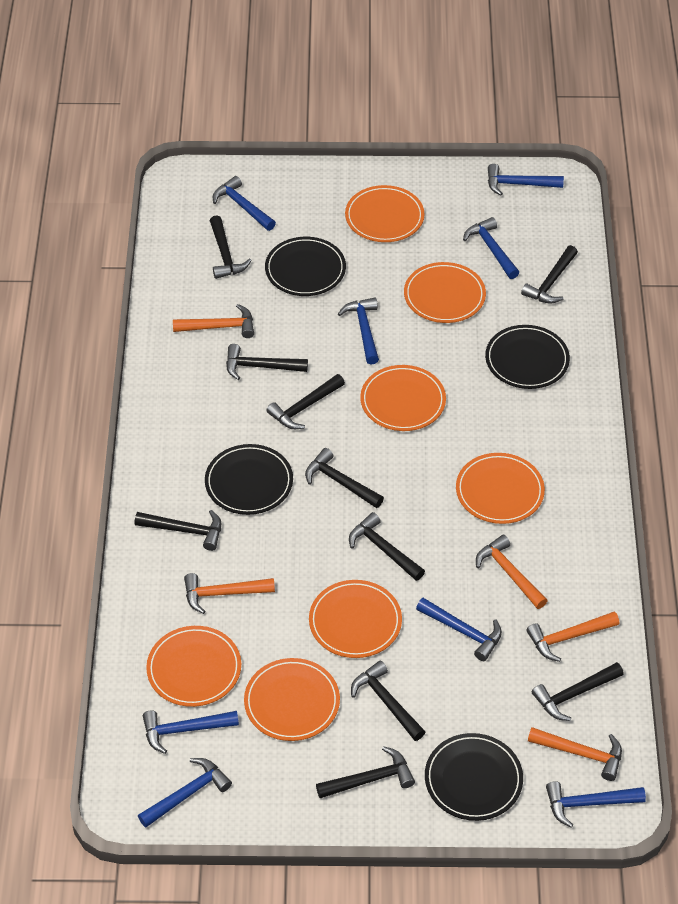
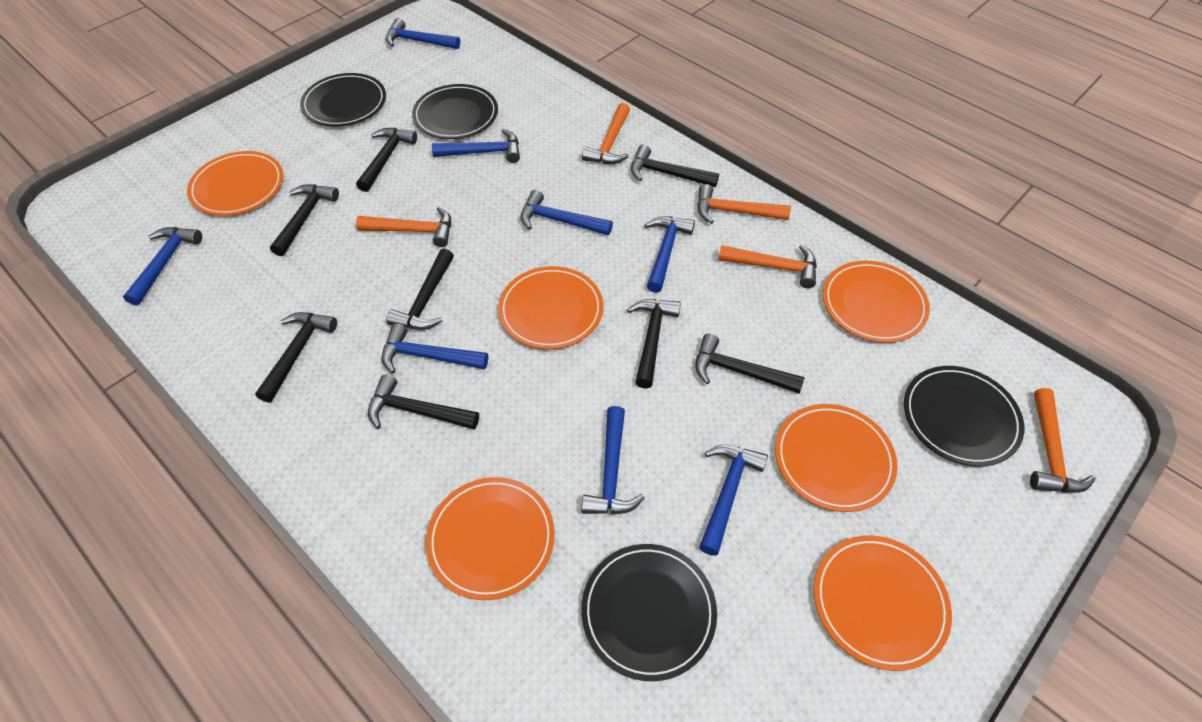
black hammer: [135,510,221,551] [210,216,252,279] [226,344,308,380] [266,374,345,429] [305,448,384,508] [316,746,415,798] [349,512,425,581] [351,661,425,741] [521,245,578,303] [532,662,624,721] = 10 -> [255,312,337,403] [270,184,339,256] [356,128,417,192] [368,374,479,429] [386,249,454,330] [627,299,681,388] [631,145,719,187] [695,333,804,393] = 8
orange plate: [146,626,241,707] [244,658,340,741] [309,580,402,658] [345,185,425,242] [360,365,446,431] [404,262,486,323] [456,453,545,524] = 7 -> [187,151,283,216] [426,477,555,600] [498,266,603,349] [775,404,897,512] [814,535,952,671] [823,261,930,343] = 6

